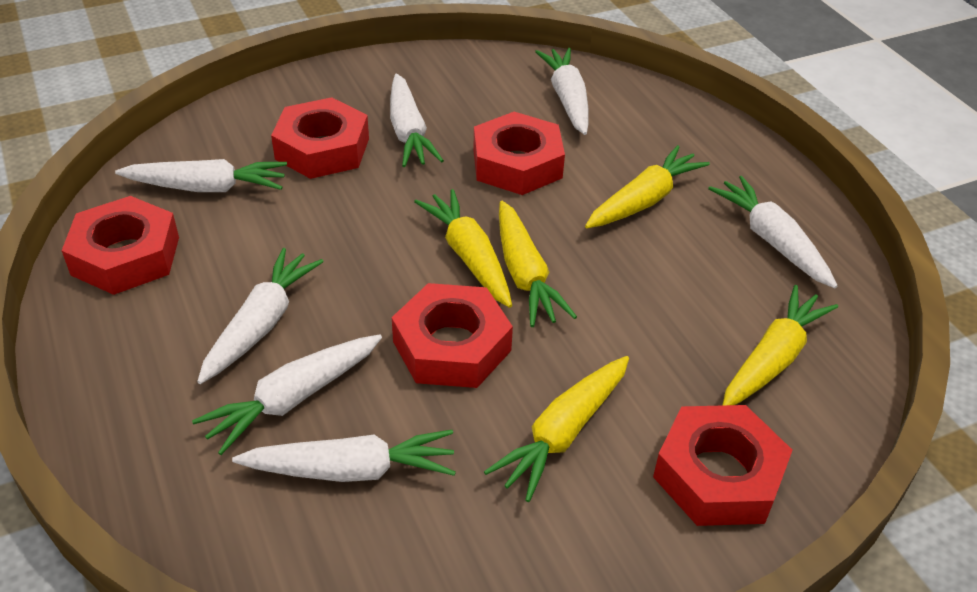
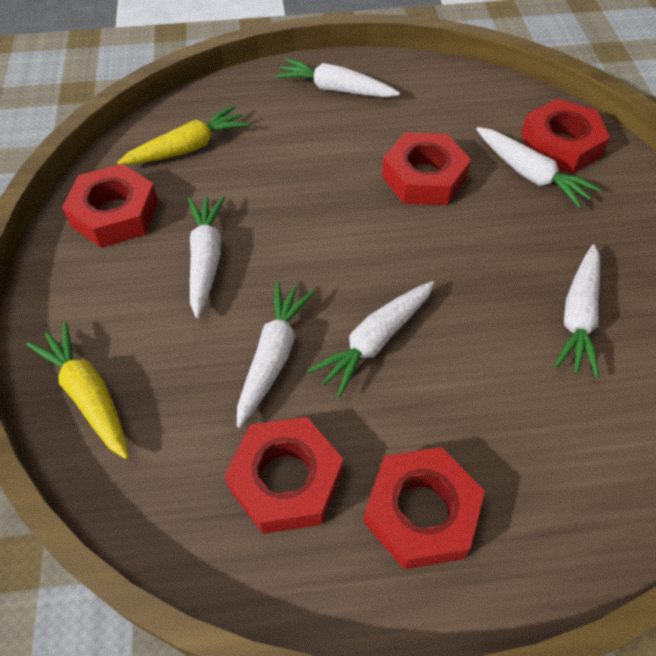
white carrot: [115,159,287,192] [192,334,382,455] [197,248,324,384] [232,430,456,482] [390,74,444,167] [535,48,589,135] [708,176,838,288] = 7 -> [188,196,225,318] [237,281,315,428] [275,58,400,97] [307,281,434,398] [476,127,601,209] [554,244,600,378] = 6
yellow carrot: [414,189,512,308] [484,356,629,502] [499,201,577,327] [585,145,710,228] [722,285,838,406] = 5 -> [26,322,129,459] [117,106,250,165] = 2

